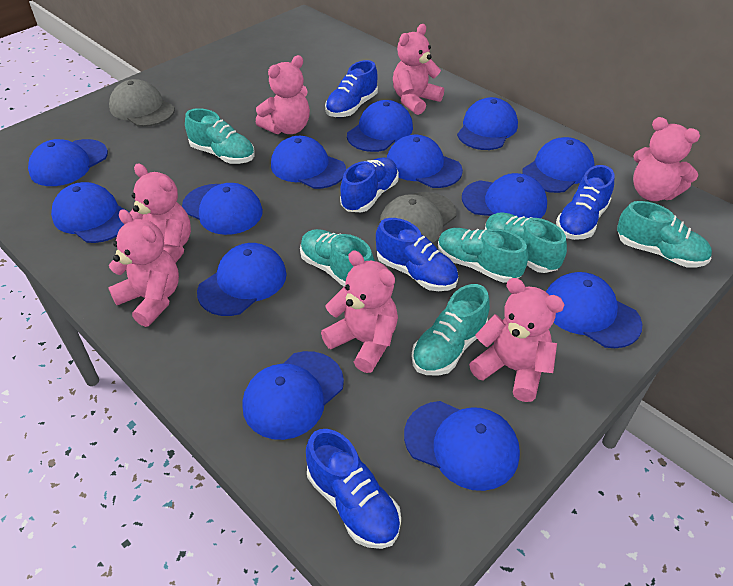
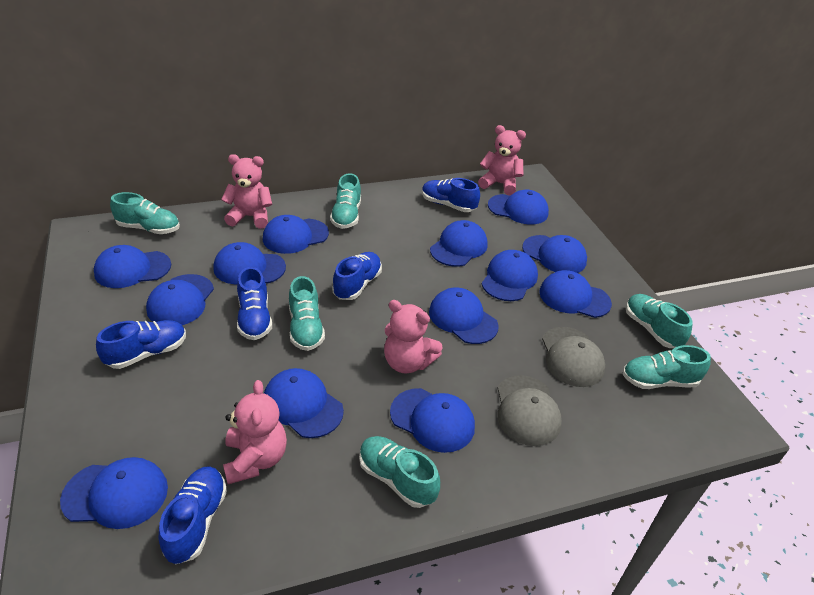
pink teddy bear: [108,209,179,327] [130,164,191,263] [255,55,310,134] [321,251,398,373] [393,24,444,115] [469,278,565,402] [633,117,700,201] = 7 -> [221,154,272,229] [223,380,287,484] [384,300,442,374] [478,125,526,195] = 4

